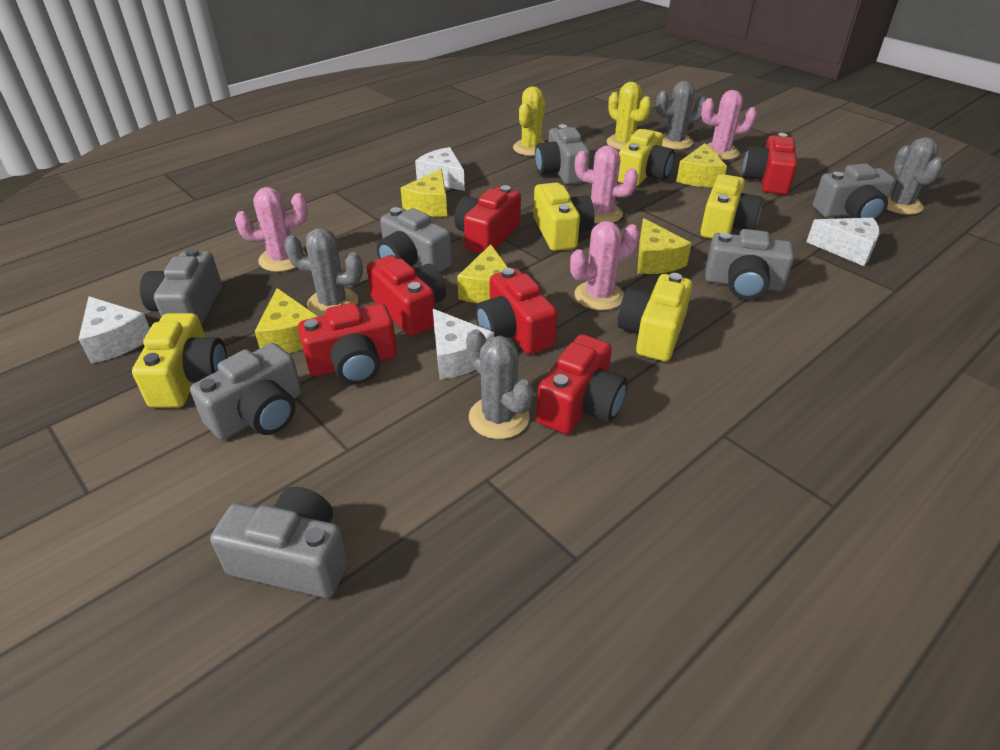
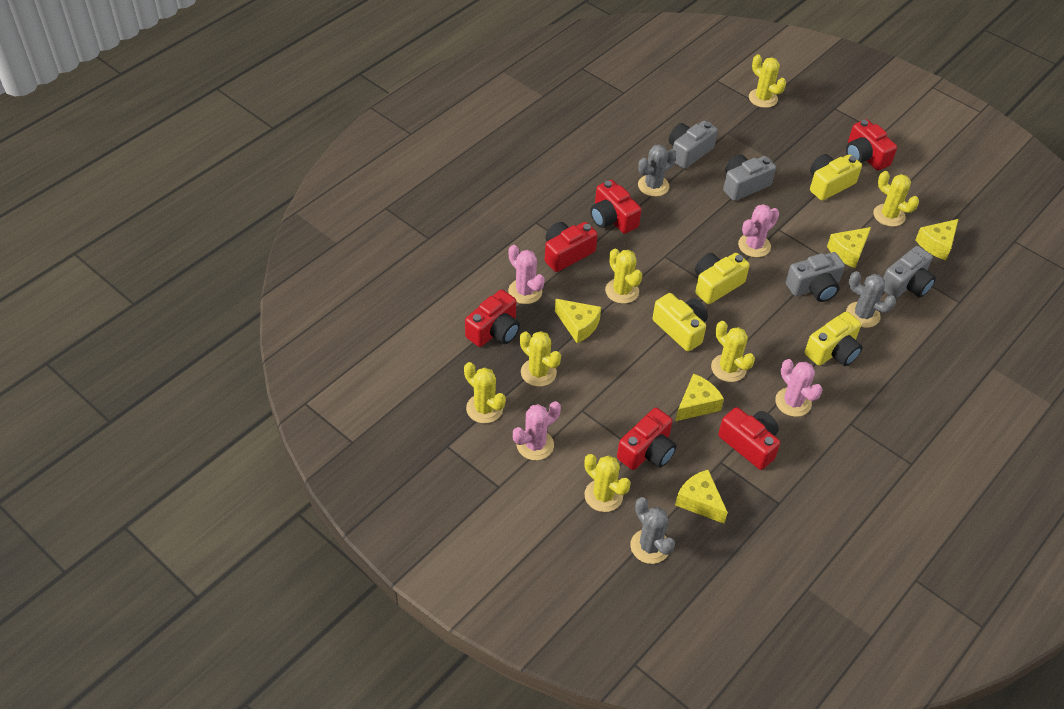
grey cactus: [284,228,363,317] [466,329,534,439] [656,81,706,150] [887,137,943,215] = 4 -> [630,497,675,564] [638,144,676,197] [846,271,896,328] = 3
grey camera: [140,248,222,325] [190,343,302,440] [210,487,348,598] [377,207,452,272] [535,124,590,185] [705,229,794,300] [813,163,895,221] = 7 -> [669,121,718,169] [723,155,776,201] [786,252,845,302] [883,246,936,298] = 4
white cheese: [78,296,150,363] [415,147,465,191] [433,309,494,379] [806,218,880,266] = 4 -> none = 0
yellow cactus: [513,86,545,156] [606,82,652,150] = 2 -> [464,362,506,423] [520,331,561,387] [584,454,631,512] [605,249,642,304] [711,321,755,382] [749,54,786,108] [873,171,919,227] = 7
yellow camera: [132,313,227,408] [533,182,594,251] [617,273,692,361] [618,129,674,186] [700,174,763,239] = 5 -> [653,293,708,352] [695,253,750,304] [805,311,863,366] [810,154,862,200] = 4

